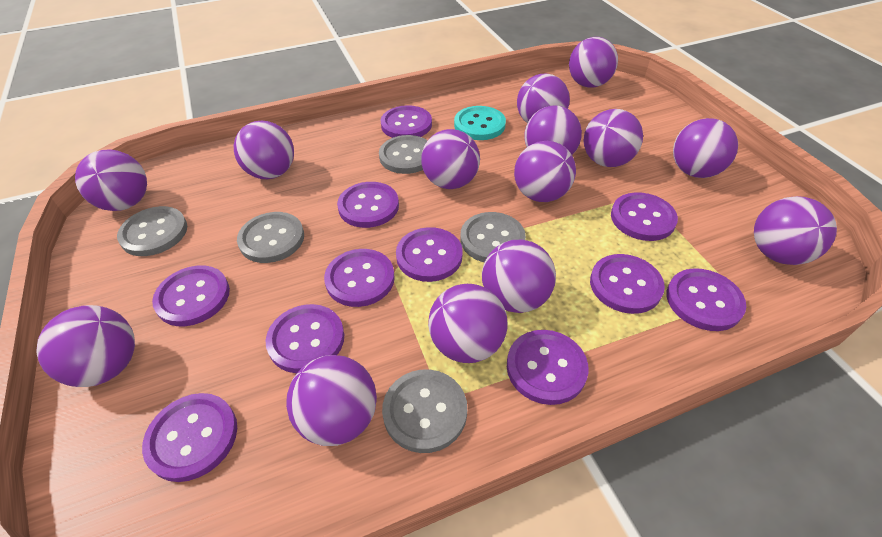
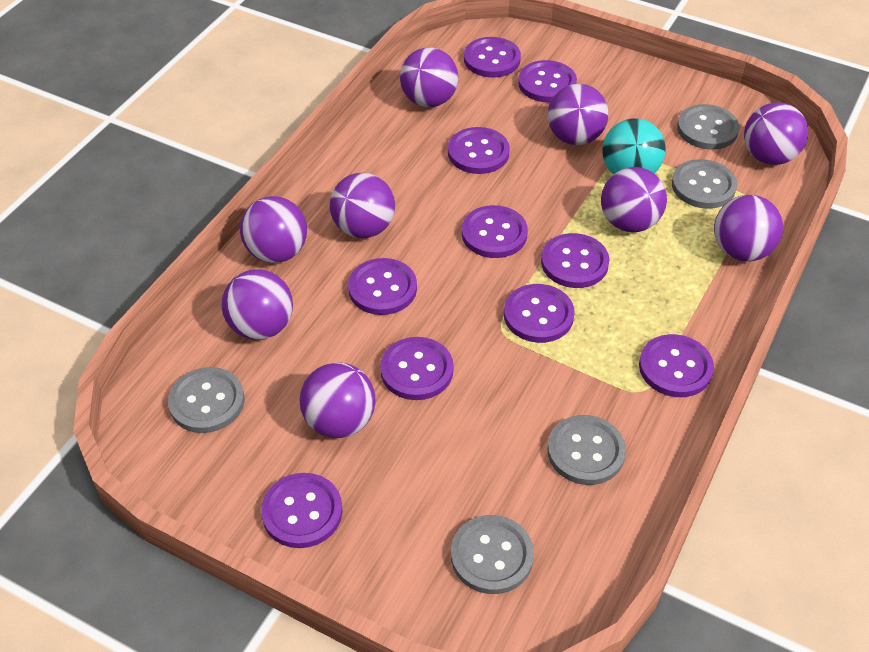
purple ball: [36,305,135,387] [75,149,147,211] [234,121,294,179] [286,355,377,446] [421,129,480,189] [428,284,508,363] [482,240,556,313] [514,141,576,202] [517,74,570,123] [524,106,582,155] [569,37,618,88] [583,109,643,167] [673,118,738,178] [754,196,837,265] = 14 -> [222,269,293,340] [240,196,307,263] [299,362,376,438] [330,173,395,238] [400,47,458,107] [548,84,608,145] [601,167,667,232] [714,195,783,261] [744,102,808,165] = 9
purple button: [142,393,237,482] [152,265,230,326] [266,304,344,373] [324,249,395,307] [337,182,399,228] [381,105,432,138] [396,227,463,282] [507,330,589,405] [590,254,665,314] [611,192,678,241] [666,268,746,331] = 11 -> [261,473,343,548] [348,258,417,315] [380,337,453,400] [448,127,510,174] [462,205,528,258] [464,37,521,77] [504,284,575,343] [518,60,577,103] [541,233,609,288] [639,334,714,397] = 10
turquoise ball: none = 0 -> [602,118,665,174] = 1
turquoise button: [454,106,506,140] = 1 -> none = 0

